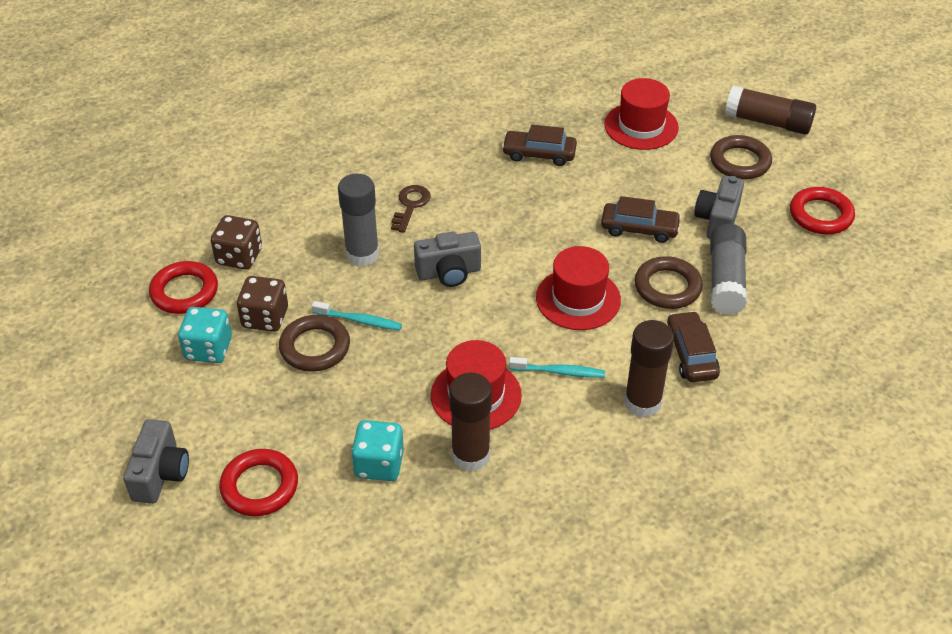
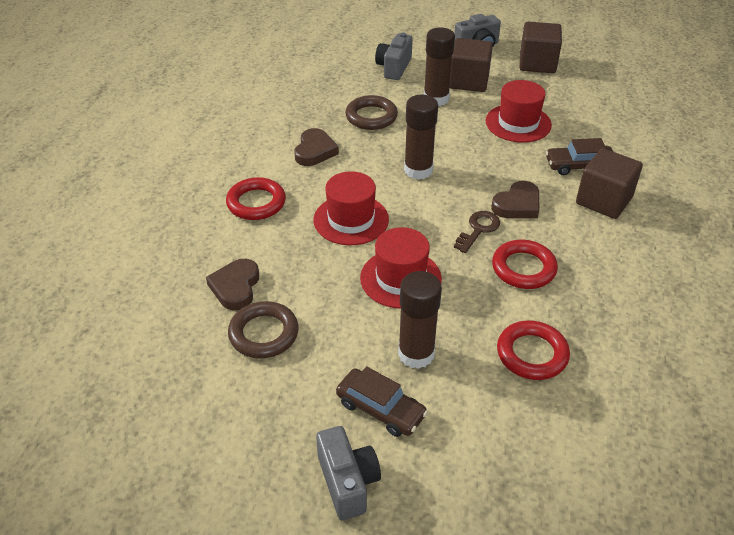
brown car: [502,125,577,166] [601,196,681,243] [667,311,720,382] = 3 -> [336,366,428,437] [546,138,613,175] = 2
brown cube: none = 0 -> [450,38,493,92] [519,22,562,73] [576,148,643,219] = 3
brown dice: [211,215,262,270] [237,276,288,332] = 2 -> none = 0
brown heart: none = 0 -> [206,259,259,310] [294,128,339,166] [491,181,539,218] = 3
brown ring: [279,315,350,372] [635,256,703,309] [710,135,772,180] = 3 -> [228,301,299,358] [345,95,398,130] = 2
grey glue stick: [338,174,379,266] [710,223,747,315] = 2 -> none = 0
turquoise dice: [178,307,232,363] [351,420,404,481] = 2 -> none = 0
turquoise toothbrush: [312,301,402,330] [509,357,605,378] = 2 -> none = 0

